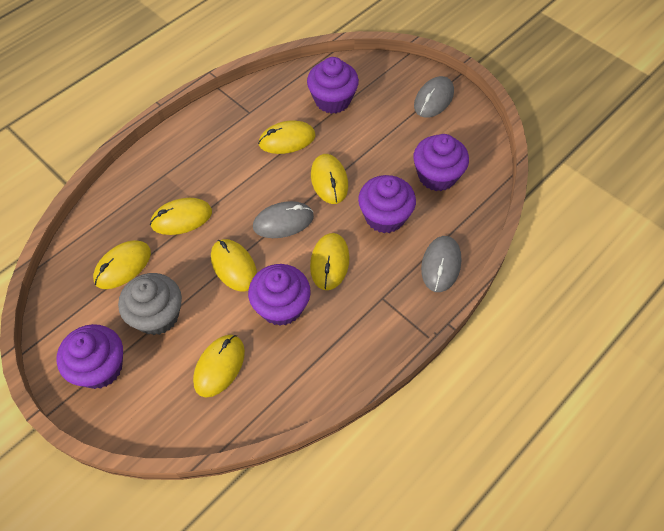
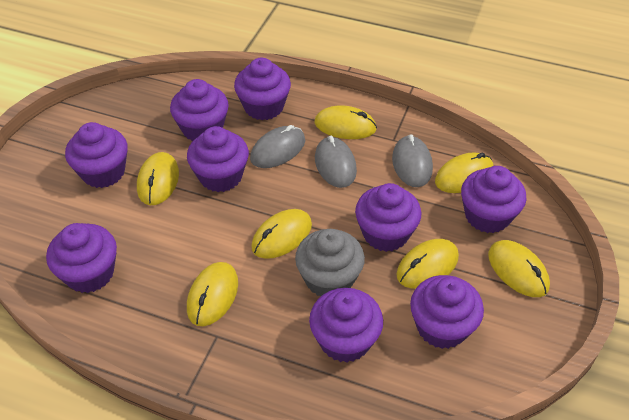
purple cupcake: [56,324,123,389] [248,264,311,326] [307,57,359,114] [358,175,416,233] [413,134,469,191] = 5 -> [46,223,117,293] [65,122,128,188] [170,79,229,141] [187,126,249,192] [234,58,291,120] [309,288,383,363] [355,183,421,252] [410,275,484,349] [461,166,526,233] = 9

